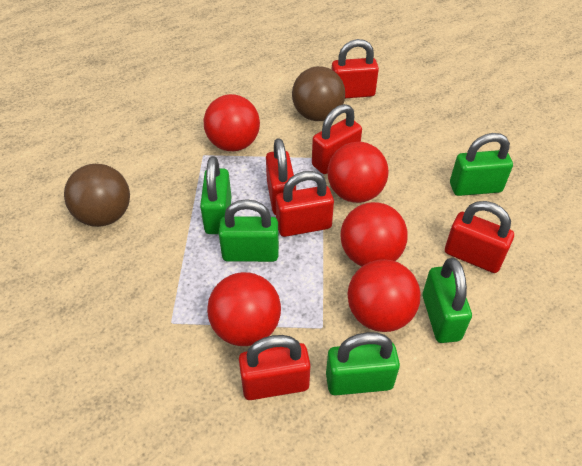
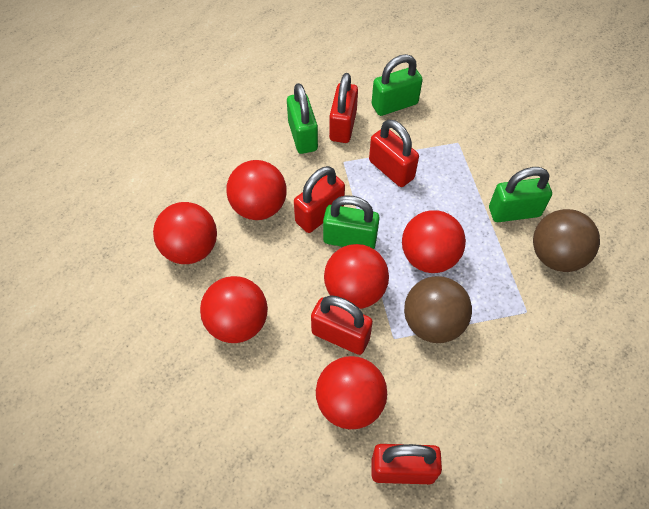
green padlock: [200,156,231,234] [219,199,279,262] [326,332,400,396] [422,258,472,343] [450,133,513,196] = 5 -> [287,83,318,154] [323,195,380,249] [372,54,423,116] [489,167,552,222] = 4
red ball: [204,94,260,151] [207,272,281,346] [328,142,389,203] [340,202,407,266] [347,259,421,332] = 5 -> [153,202,217,264] [200,276,268,343] [226,160,286,220] [316,356,387,429] [324,244,389,309] [402,210,466,273] = 6
red padlock: [239,335,311,400] [266,138,296,215] [276,171,334,237] [312,104,362,174] [331,39,379,98] [445,201,514,273] = 6 -> [294,166,345,233] [311,295,373,355] [329,73,358,143] [369,119,419,187] [371,444,442,484] = 5

